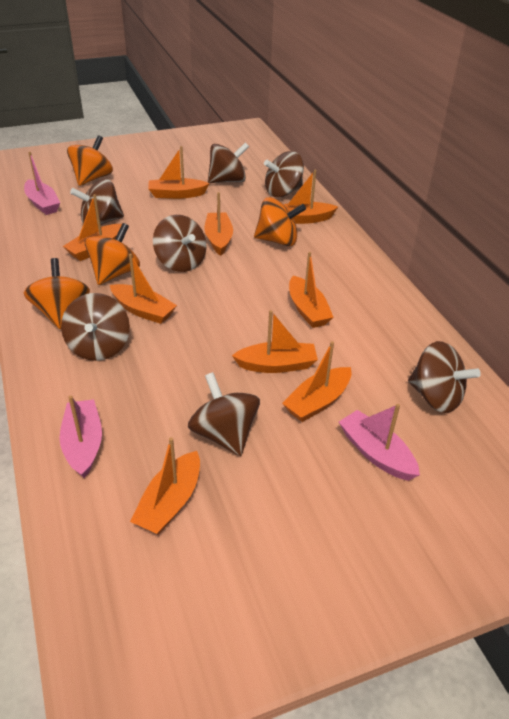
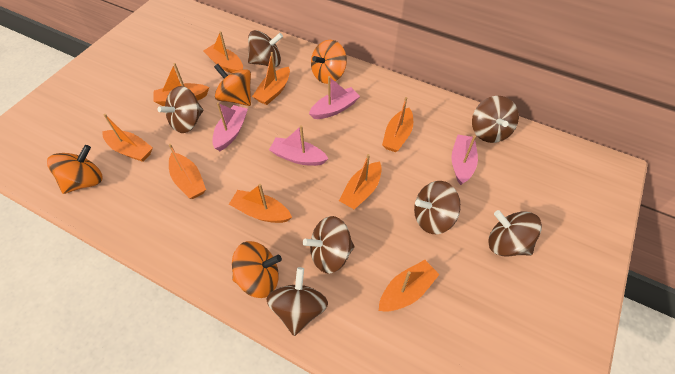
pink boat: [24,152,60,215] [59,396,102,478] [339,404,420,481] = 3 -> [212,102,248,151] [269,125,328,166] [309,76,360,119] [451,135,478,185] = 4

